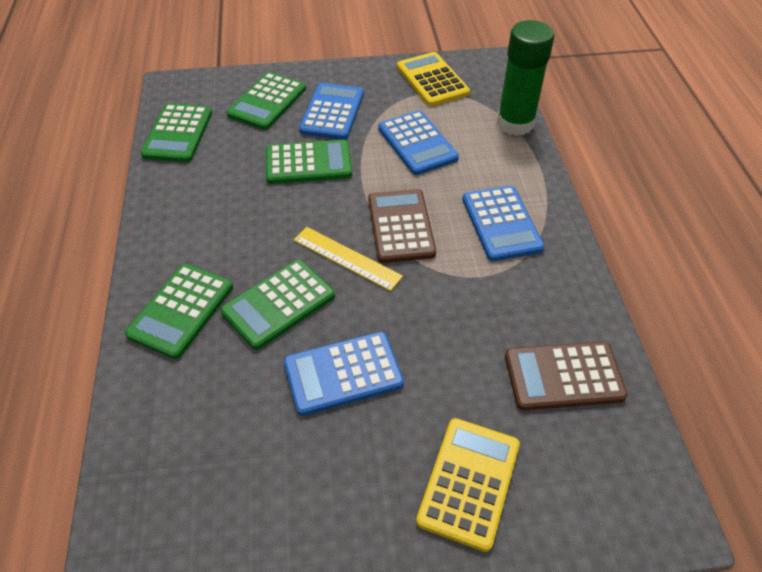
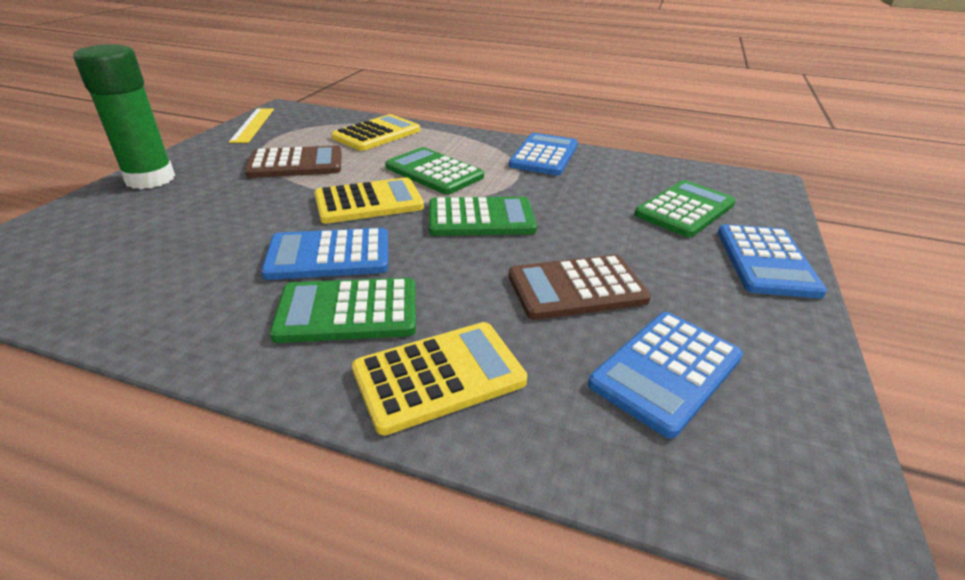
green calculator: [125,263,233,359] [140,103,212,162] [221,259,335,350] [227,72,306,130] [266,140,352,184] = 5 -> [270,278,416,343] [385,147,484,195] [429,197,537,236] [635,180,736,238] = 4
yellow calculator: [397,52,470,106] [416,418,520,552] = 2 -> [314,177,424,223] [331,114,420,151] [352,322,527,435] = 3

